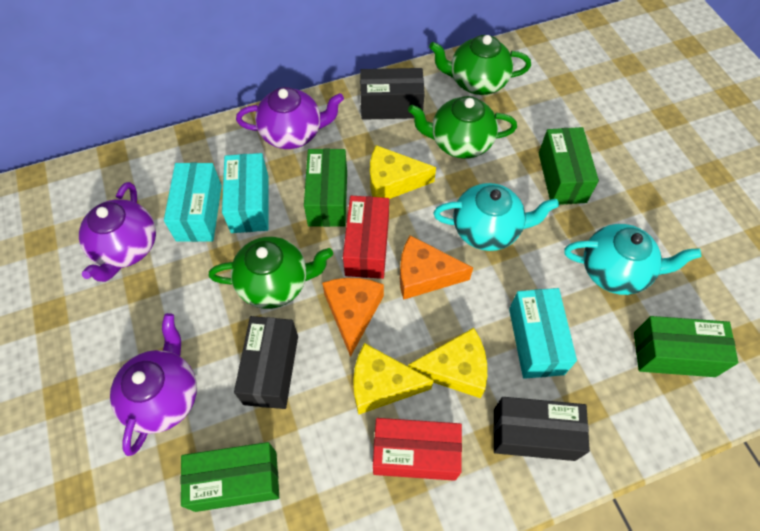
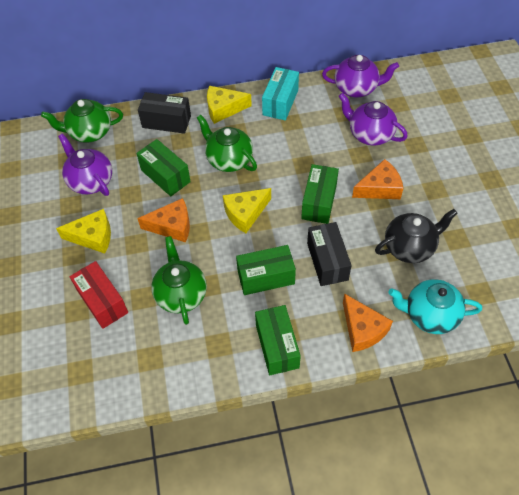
black box: [234,316,298,409] [360,68,425,120] [493,397,590,461] = 3 -> [138,92,191,134] [307,222,352,286] = 2
black teapot: none = 0 -> [375,209,458,263] = 1
orange cheese: [322,278,384,357] [400,235,473,300] = 2 -> [137,198,190,242] [343,293,393,352] [352,159,404,199] = 3
red box: [343,196,389,279] [373,418,462,481] = 2 -> [69,261,128,329] = 1
turquoise box: [164,163,222,242] [222,153,269,233] [509,288,577,379] = 3 -> [262,67,299,120] = 1
turquoise teapot: [433,183,559,251] [564,224,701,295] = 2 -> [388,279,482,334] = 1

